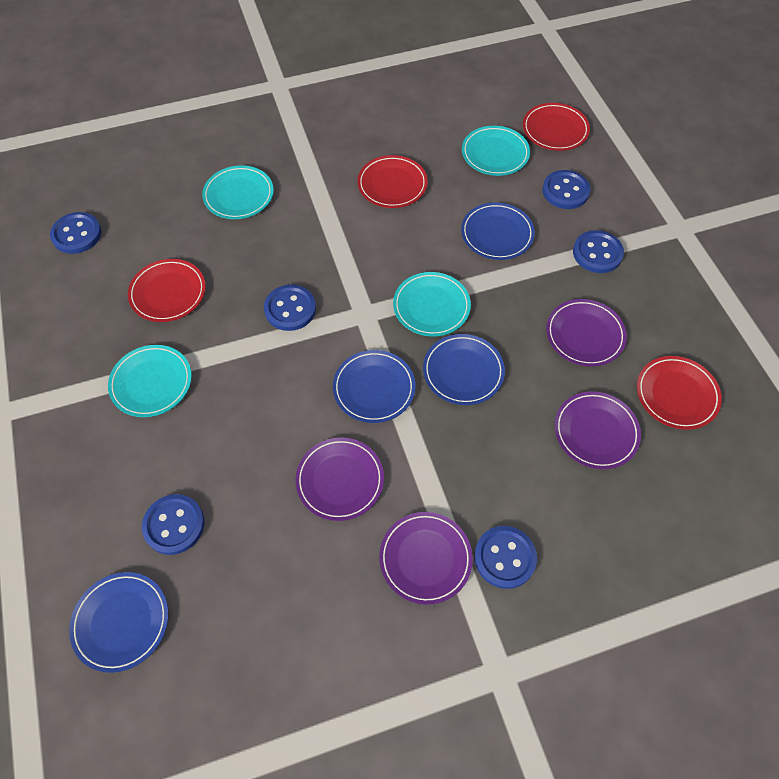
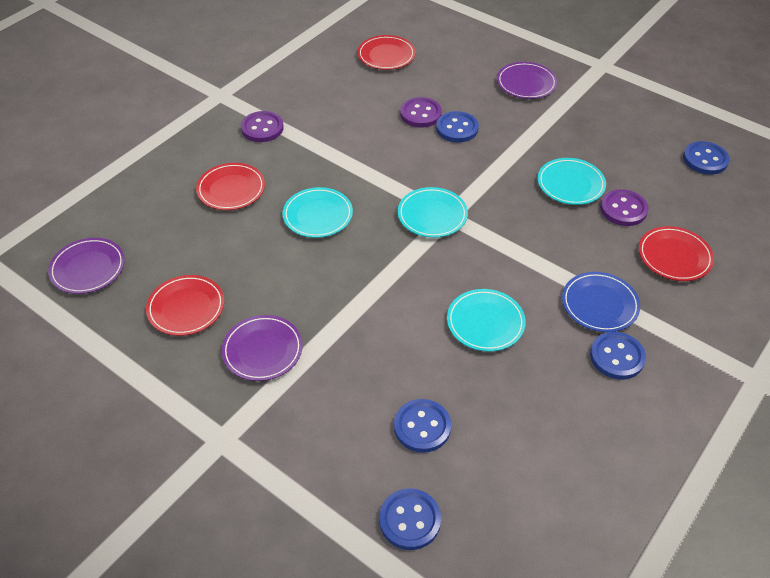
blue button: [50,212,102,254] [142,494,205,555] [264,285,316,331] [474,526,537,589] [542,170,591,209] [573,230,624,273] = 6 -> [379,489,441,550] [394,399,451,453] [436,111,479,143] [590,332,646,379] [683,141,730,175] = 5
blue plate: [69,572,169,673] [333,350,415,423] [423,334,505,405] [461,202,535,260] = 4 -> [562,272,640,332] = 1
purple button: none = 0 -> [241,111,284,142] [400,97,442,127] [600,189,649,226] = 3
purple plate: [296,437,384,521] [379,512,473,605] [546,299,627,367] [555,391,641,469] = 4 -> [48,238,125,294] [221,315,303,381] [497,62,557,99] = 3

